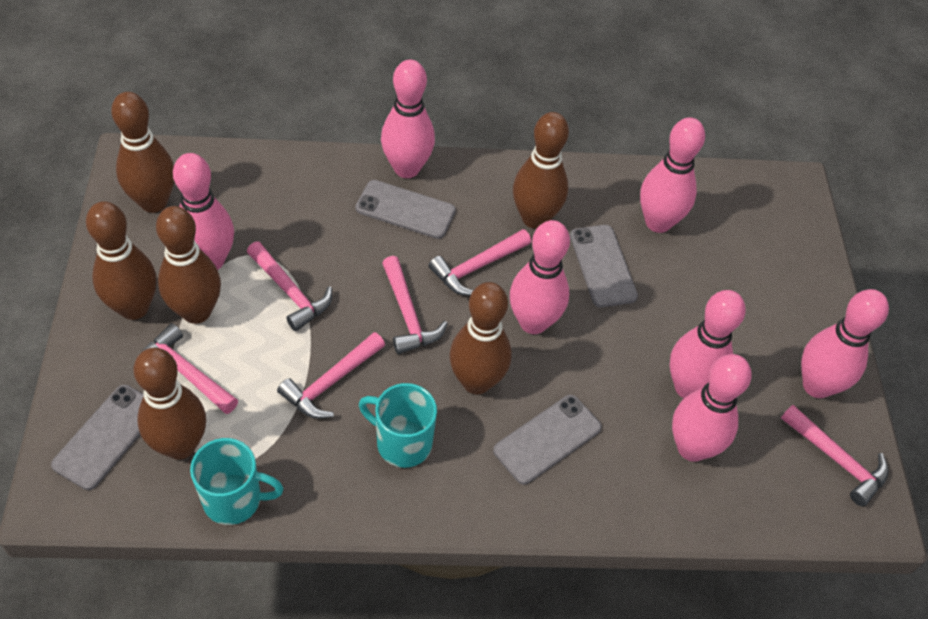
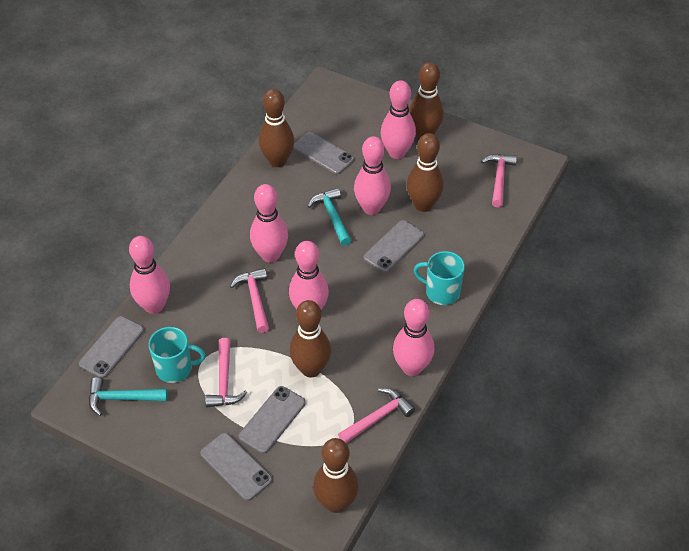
brown bowling pin: [86,201,157,320] [111,92,175,213] [134,348,206,460] [156,206,221,324] [449,282,512,394] [513,112,569,229] = 6 -> [259,89,294,167] [290,300,331,378] [313,438,359,513] [407,133,444,212] [409,62,444,139] = 5
grey phone: [51,385,144,490] [356,180,456,239] [493,395,602,484] [570,225,638,308] = 4 -> [79,316,144,378] [200,433,272,501] [239,386,306,453] [293,132,354,174] [364,220,424,273] = 5
pink bowling pin: [173,153,234,270] [381,60,435,178] [510,220,570,334] [640,117,705,233] [670,290,746,398] [672,354,752,462] [801,289,889,398] = 7 -> [129,236,170,314] [250,184,288,263] [289,241,329,310] [354,136,391,215] [381,80,416,159] [393,299,434,376] = 6
pink hammer: [142,323,238,414] [247,241,332,331] [277,332,385,419] [382,256,448,354] [428,229,531,296] [781,405,889,506] = 6 -> [205,338,247,407] [230,268,269,333] [338,388,415,443] [481,154,517,207] = 4
turquoise hammer: none = 0 -> [89,377,168,416] [308,188,351,246] = 2

